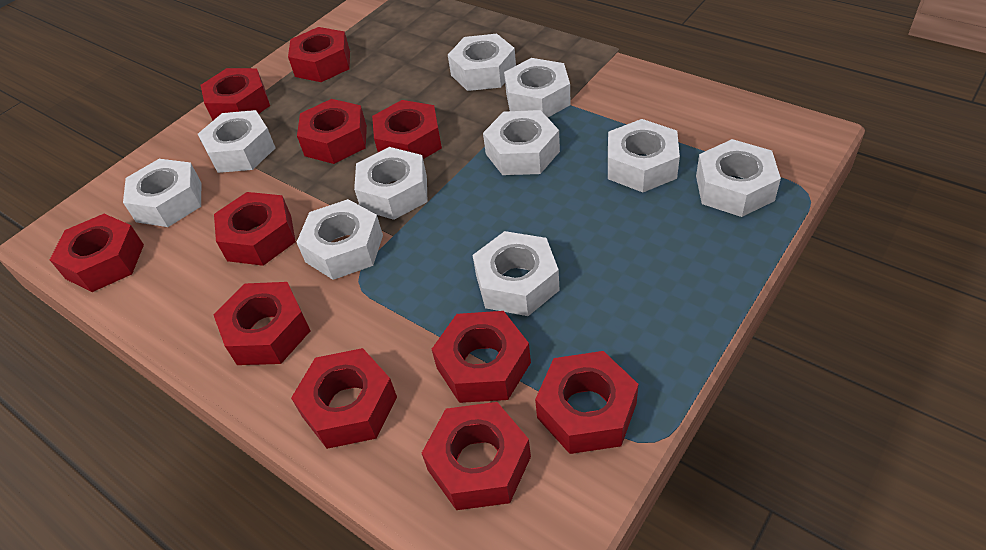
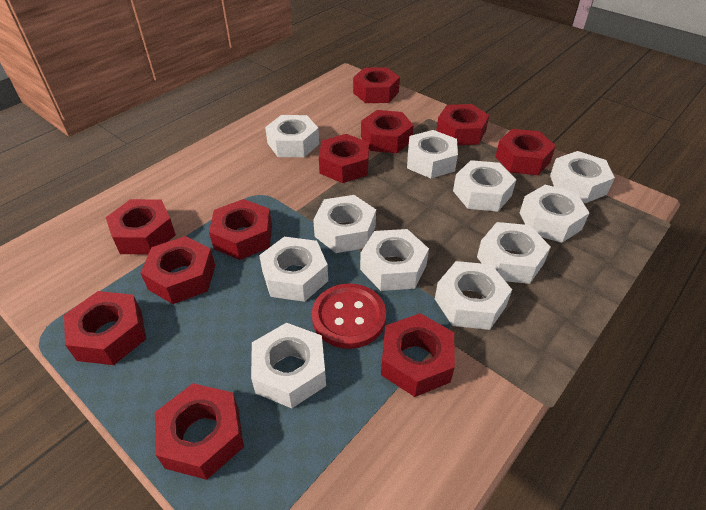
red button: none = 0 -> [312,283,386,349] = 1
white nut: [123,159,201,227] [198,110,275,173] [297,199,383,280] [354,147,428,220] [448,34,516,91] [473,231,560,316] [483,110,560,175] [504,58,571,118] [608,119,680,192] [696,139,781,217] = 10 -> [251,323,326,408] [259,237,328,302] [265,115,319,157] [313,195,376,253] [360,229,429,291] [407,130,458,178] [435,261,512,330] [453,160,517,212] [477,222,551,284] [520,185,589,243] [550,151,615,203] = 11

